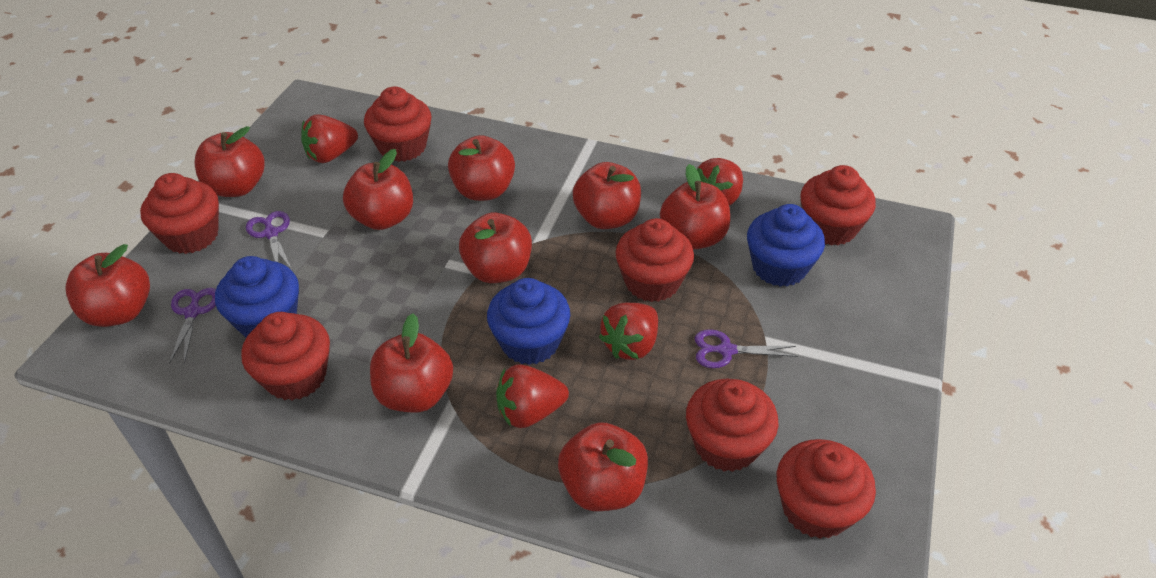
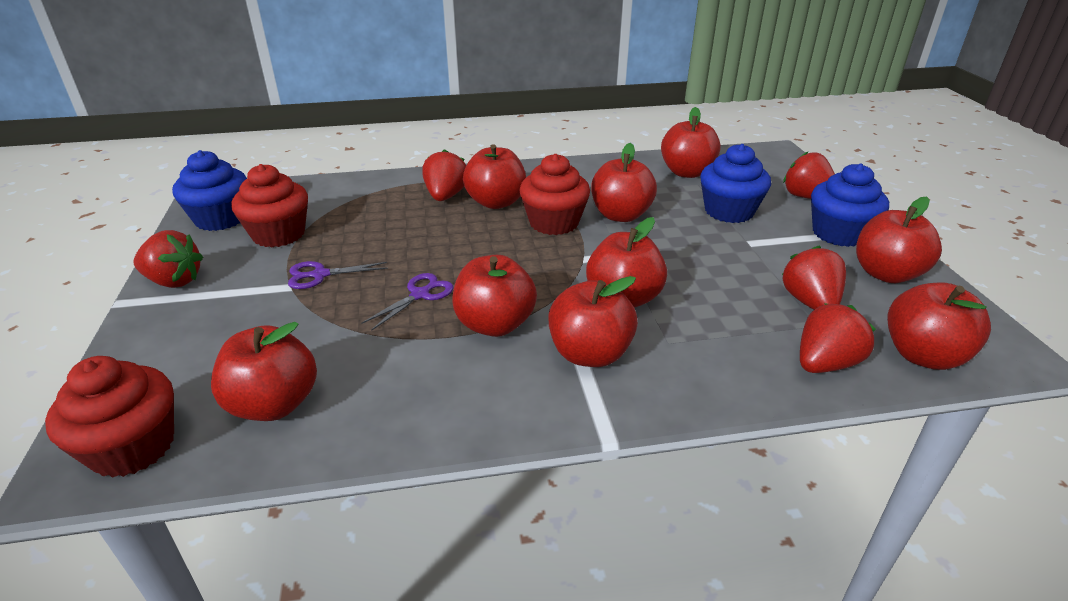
purple scissors: [169,288,216,364] [246,211,292,270] [695,329,798,368] = 3 -> [288,261,388,289] [361,273,453,331] = 2
red cupcake: [140,173,219,254] [241,312,330,401] [364,86,432,162] [615,218,694,302] [686,379,779,472] [777,439,876,539] [800,165,876,246] = 7 -> [45,356,174,478] [231,164,308,247] [519,154,590,235] = 3
red strawberry: [301,114,358,163] [496,364,569,428] [599,303,658,360] [697,158,743,206] = 4 -> [133,230,203,288] [422,149,466,201] [782,245,846,310] [783,151,835,199] [800,303,876,373] = 5

